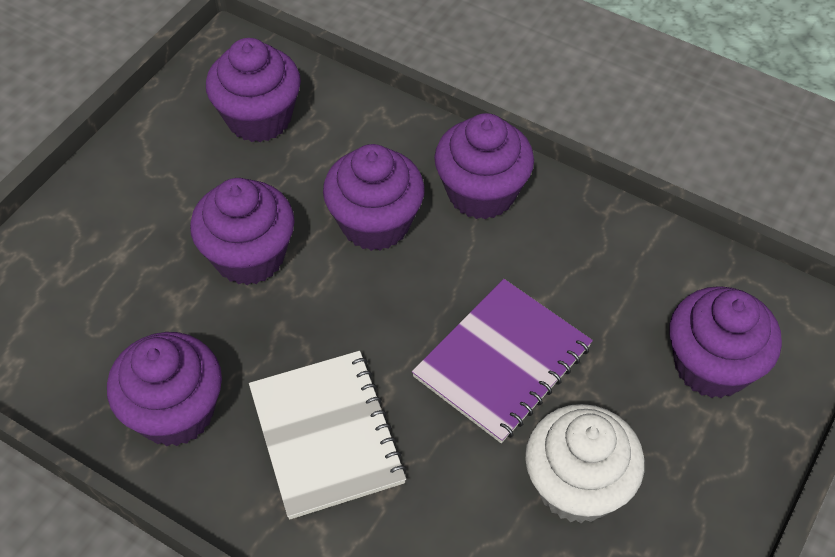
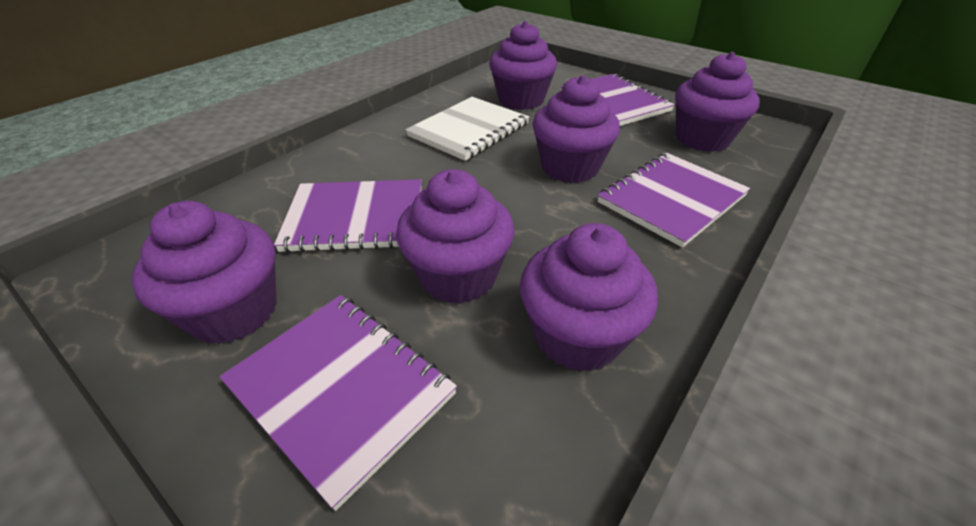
purple notebook: [412,279,593,443] = 1 -> [220,295,457,511] [274,179,422,253] [561,74,675,126] [598,153,750,248] = 4
white cupcake: [525,404,645,523] = 1 -> none = 0

